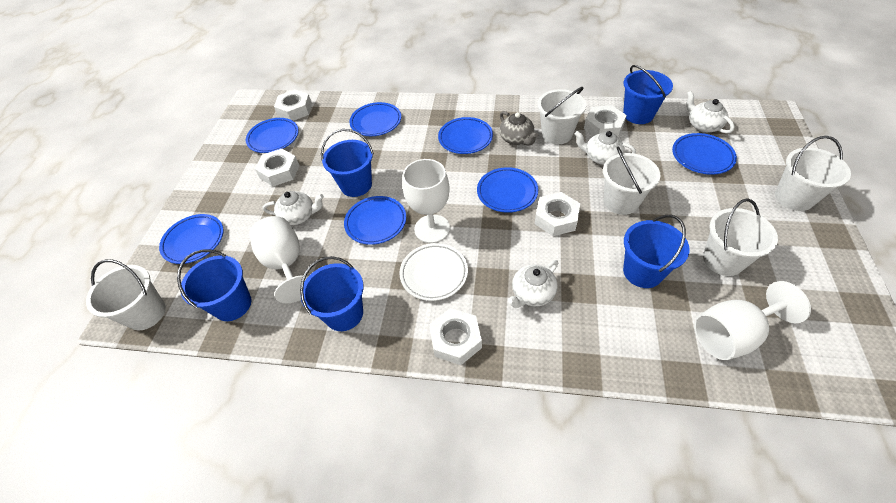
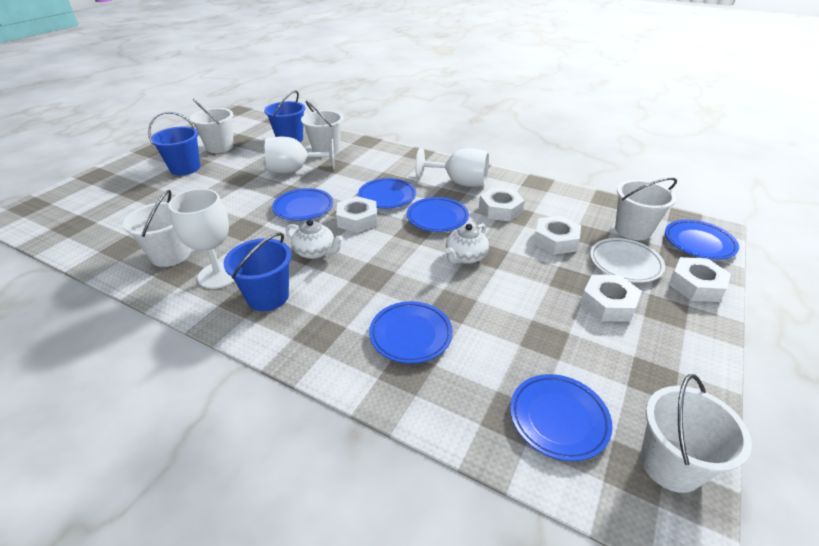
blue bucket: [177,250,251,321] [300,256,363,331] [321,129,374,197] [623,65,673,124] [623,215,690,288] = 5 -> [148,111,200,175] [223,233,292,311] [264,90,305,142] = 3
blue plate: [159,214,224,264] [246,118,299,153] [344,196,406,245] [349,102,401,136] [438,117,493,154] [477,167,538,213] [672,133,737,175] = 7 -> [272,188,333,221] [358,178,416,209] [369,301,453,363] [407,197,469,232] [510,374,613,461] [665,220,739,260] = 6
grey teapot: [499,111,538,146] = 1 -> none = 0
white teapot: [263,191,324,225] [508,260,558,308] [574,131,636,165] [686,91,735,134] = 4 -> [285,219,343,259] [445,223,489,264] = 2

